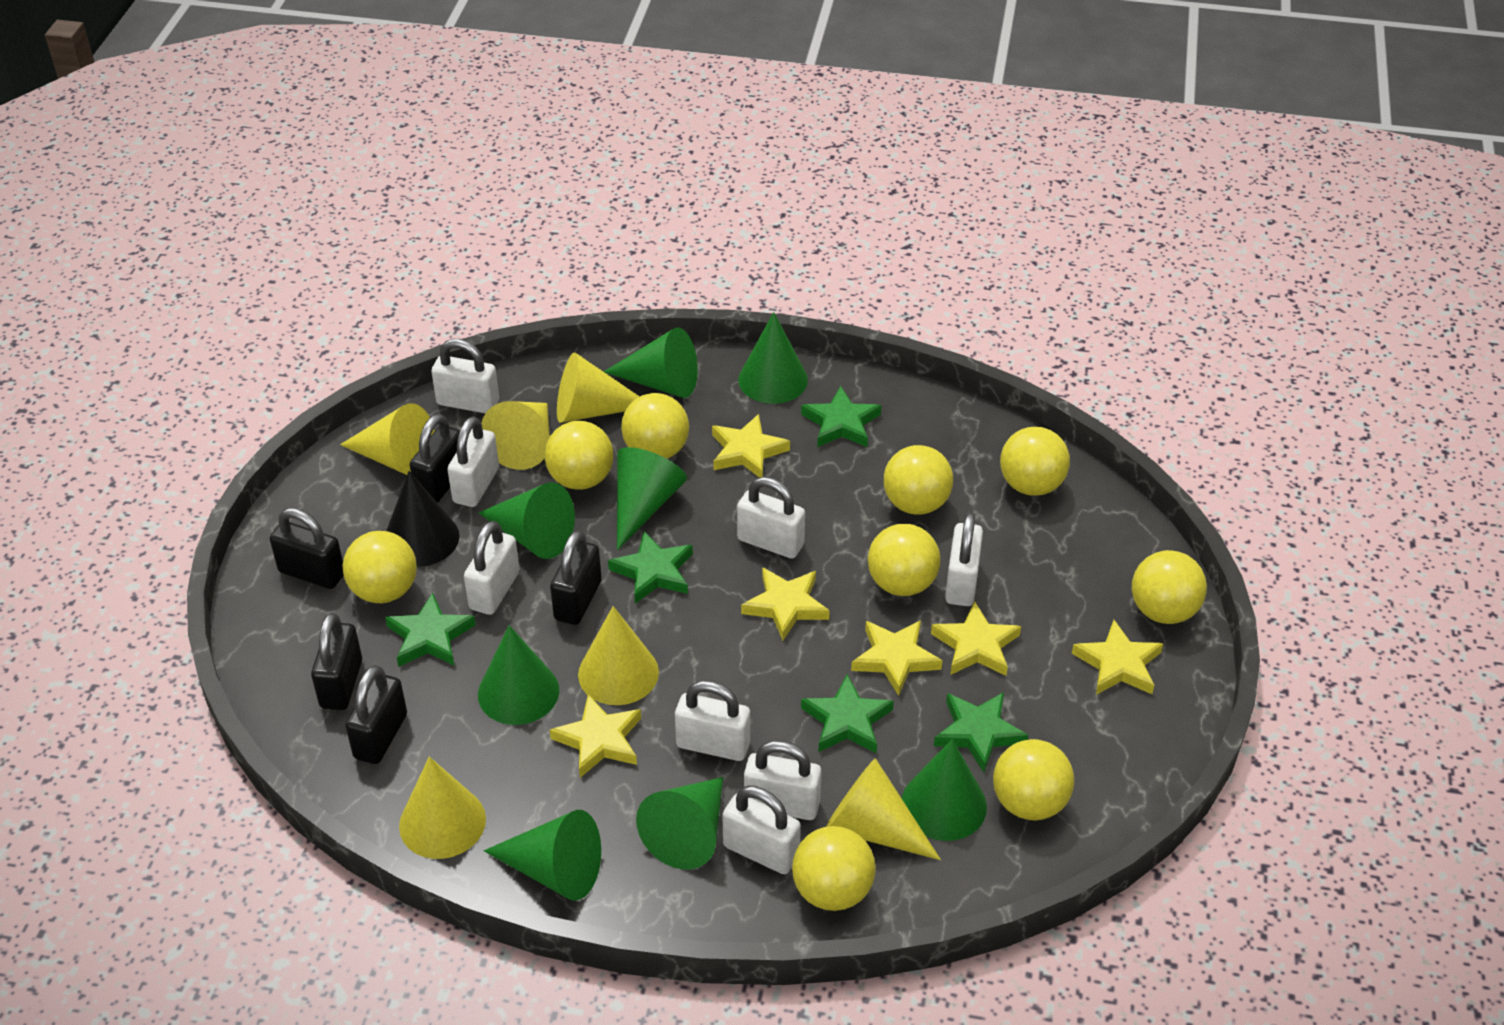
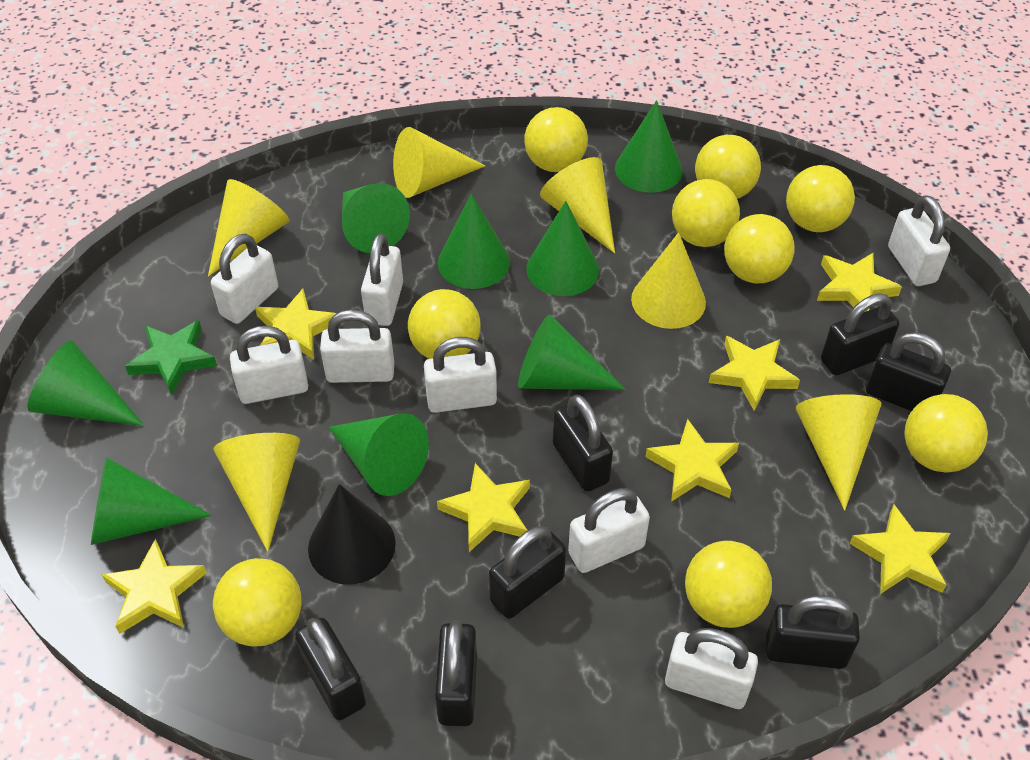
black padlock: [270,508,344,589] [311,613,362,710] [345,665,407,764] [410,414,460,503] [550,530,602,625] = 5 -> [295,618,366,720] [435,621,477,726] [489,526,566,619] [553,395,613,492] [766,595,860,669] [821,293,899,375] [866,332,951,411] = 7
green star: [385,593,476,666] [608,531,693,604] [801,386,881,447] [801,674,894,753] [934,692,1028,772] = 5 -> [125,320,217,395] = 1
yellow star: [550,694,641,778] [712,414,790,478] [741,567,830,641] [851,620,943,696] [931,602,1021,676] [1072,620,1163,695] = 6 -> [102,538,207,634] [255,289,337,360] [437,463,530,552] [645,419,739,502] [709,336,800,411] [817,253,902,312] [849,505,951,594] = 7

